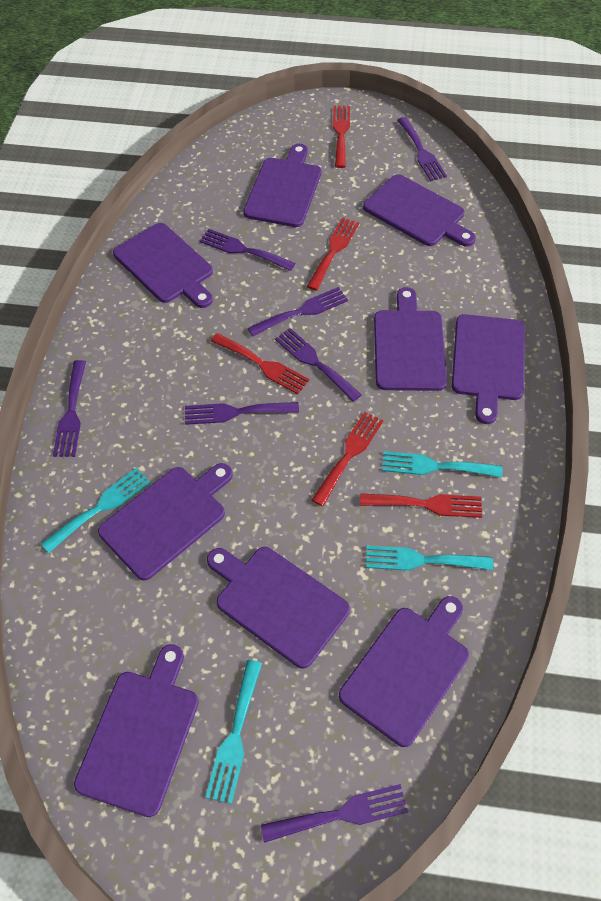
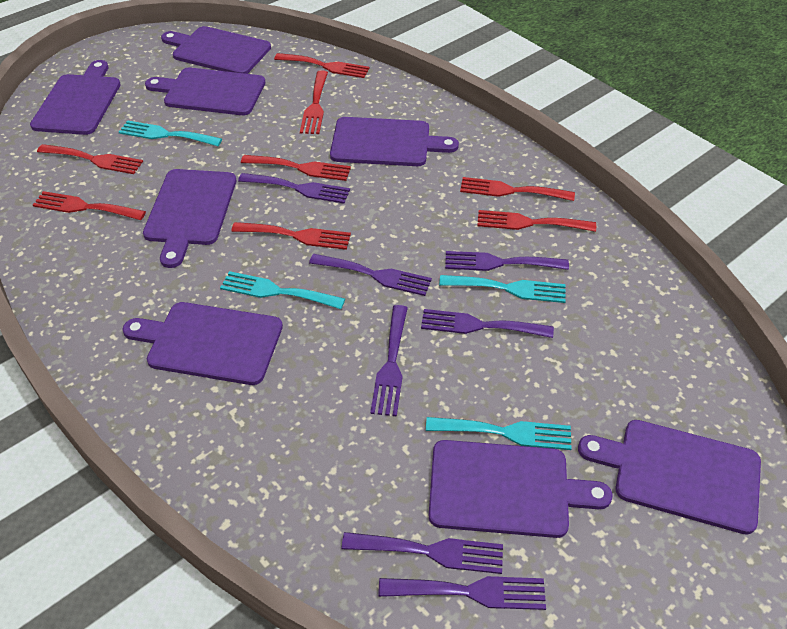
purple cutting board: [74,644,199,817] [98,463,233,580] [113,223,213,308] [207,547,350,668] [244,144,321,227] [339,596,469,747] [363,174,476,247] [374,287,447,391] [452,314,525,424] = 9 -> [30,60,121,135] [122,302,283,385] [143,169,236,268] [145,68,265,115] [161,26,271,74] [330,117,459,166] [429,440,613,538] [578,420,761,535] = 8
red fork: [211,333,310,394] [307,217,359,291] [312,412,384,506] [333,106,350,168] [360,493,482,518] = 5 -> [33,191,146,220] [37,144,143,174] [231,222,351,250] [241,155,351,181] [274,53,370,78] [300,70,328,134] [460,177,575,201] [477,210,596,232] = 8

